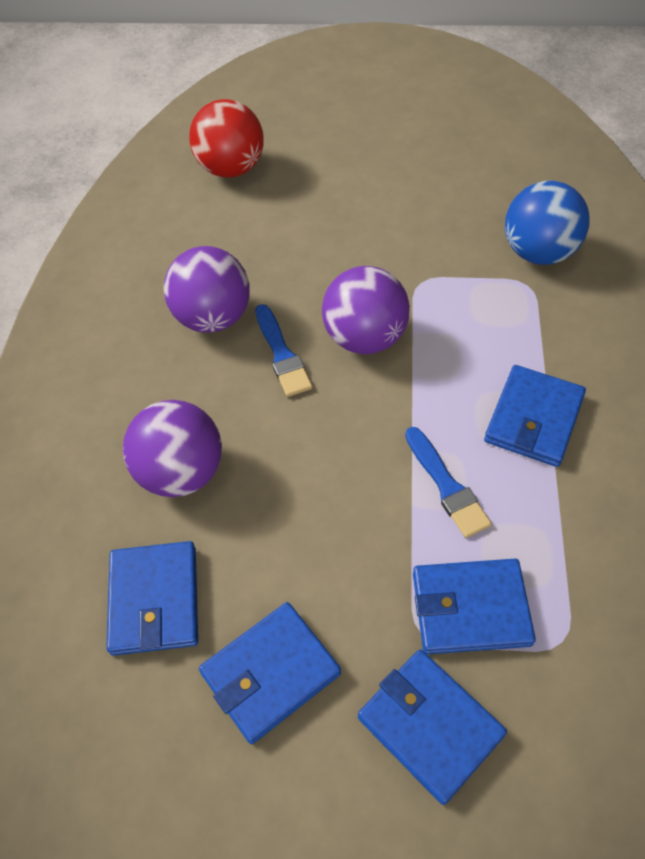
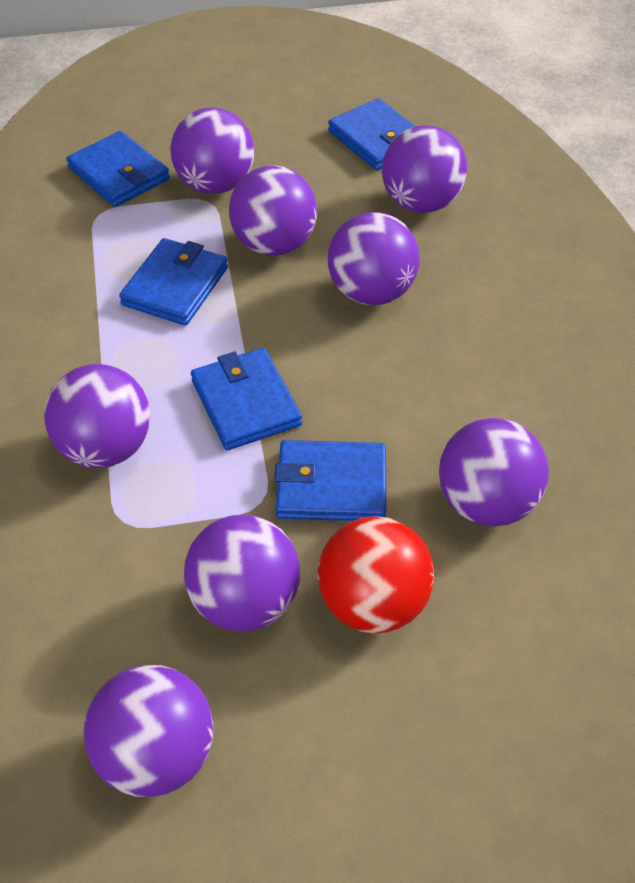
blue ball: [505,181,589,265] = 1 -> none = 0
blue brush: [255,304,312,397] [405,427,492,538] = 2 -> none = 0
purple ball: [123,400,222,497] [164,246,250,333] [322,266,410,354] = 3 -> [44,364,150,468] [83,665,214,797] [170,107,254,194] [184,514,300,631] [229,165,317,256] [328,212,420,305] [382,125,467,213] [439,418,549,527] = 8

